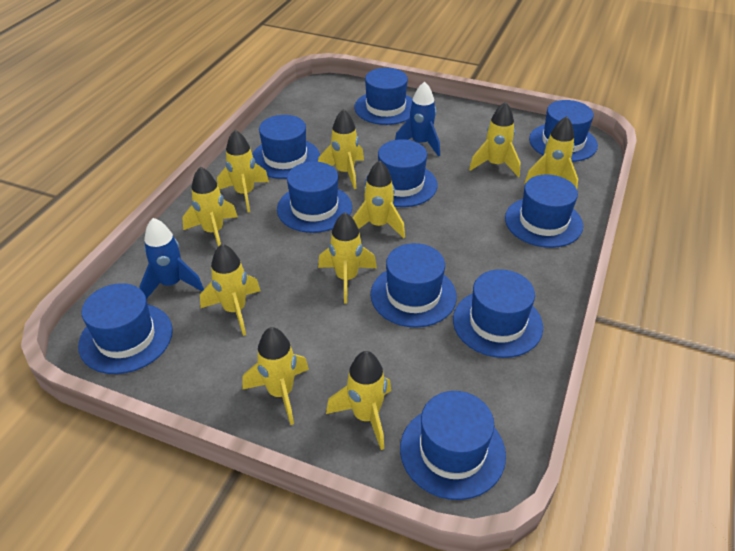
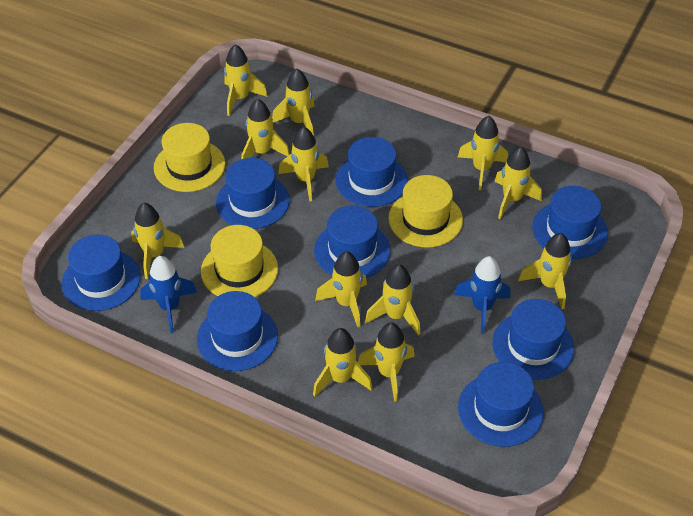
blue hat: [78,283,173,374] [252,115,320,179] [277,162,352,233] [354,68,413,125] [365,139,437,207] [371,243,457,328] [400,391,506,500] [453,269,543,358] [505,174,583,248] [529,100,598,162] = 10 -> [62,235,140,311] [197,291,278,371] [216,158,290,229] [314,206,390,278] [335,137,408,207] [458,362,544,447] [492,299,574,380] [532,186,608,259] = 8
yellow hat: none = 0 -> [154,123,225,192] [201,225,278,297] [388,175,463,248] = 3
yellow rocket: [182,167,238,247] [200,244,261,336] [217,130,269,213] [242,327,309,425] [318,109,364,189] [318,212,377,304] [326,351,391,450] [353,160,405,239] [469,102,521,177] [524,116,578,189] = 10 -> [131,203,185,279] [224,44,268,116] [241,99,290,159] [272,69,314,136] [278,127,329,201] [313,328,372,397] [315,251,367,327] [358,323,415,402] [365,264,421,336] [458,116,508,190] [495,147,542,220] [518,233,572,309] = 12

